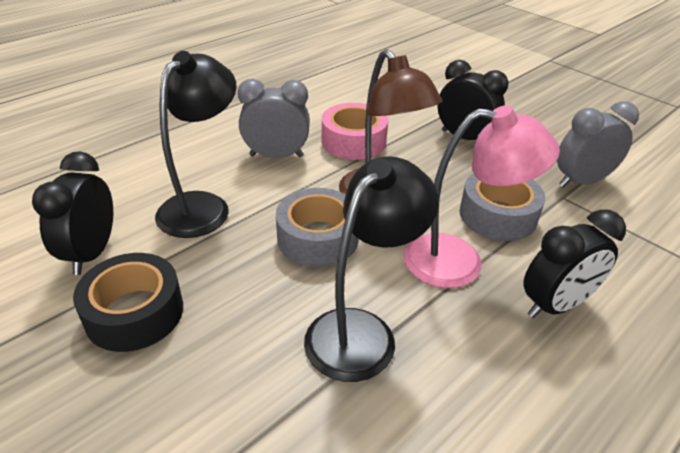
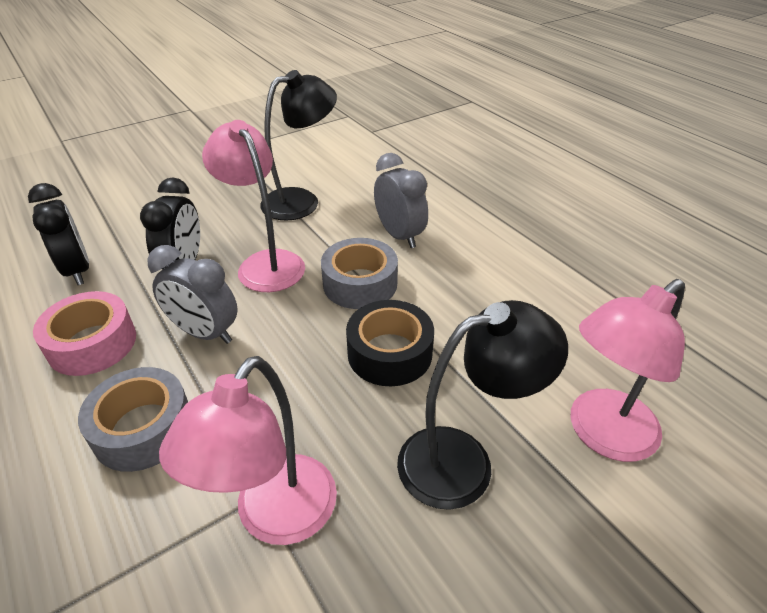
black clock: [32,151,113,275] [438,60,509,140] [523,209,626,318] = 3 -> [28,183,89,285] [140,177,200,270] = 2
brown lamp: [339,49,442,194] = 1 -> none = 0
pink lamp: [404,105,560,288] = 1 -> [159,356,337,545] [202,120,305,292] [571,279,685,462] = 3

